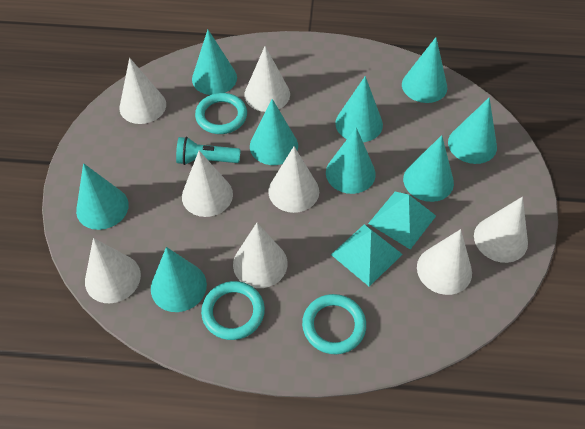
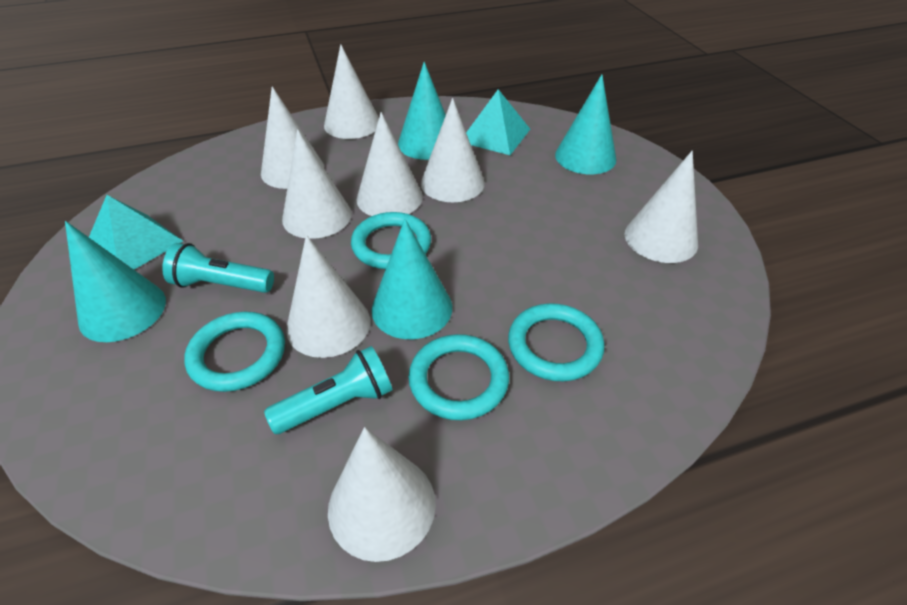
turquoise cone: [76,163,129,230] [151,247,207,312] [192,30,237,95] [250,99,298,165] [326,127,376,194] [335,76,383,142] [402,37,447,103] [403,135,454,202] [448,97,497,164] = 9 -> [65,221,166,342] [372,219,452,339] [398,62,446,160] [555,74,616,174] = 4
turquoise flashlight: [176,137,241,165] = 1 -> [162,243,274,293] [264,346,392,434] = 2
turquoise ring: [195,93,247,134] [201,281,265,340] [302,294,366,354] = 3 -> [184,312,285,392] [351,212,431,269] [408,334,509,420] [508,303,604,381] = 4

